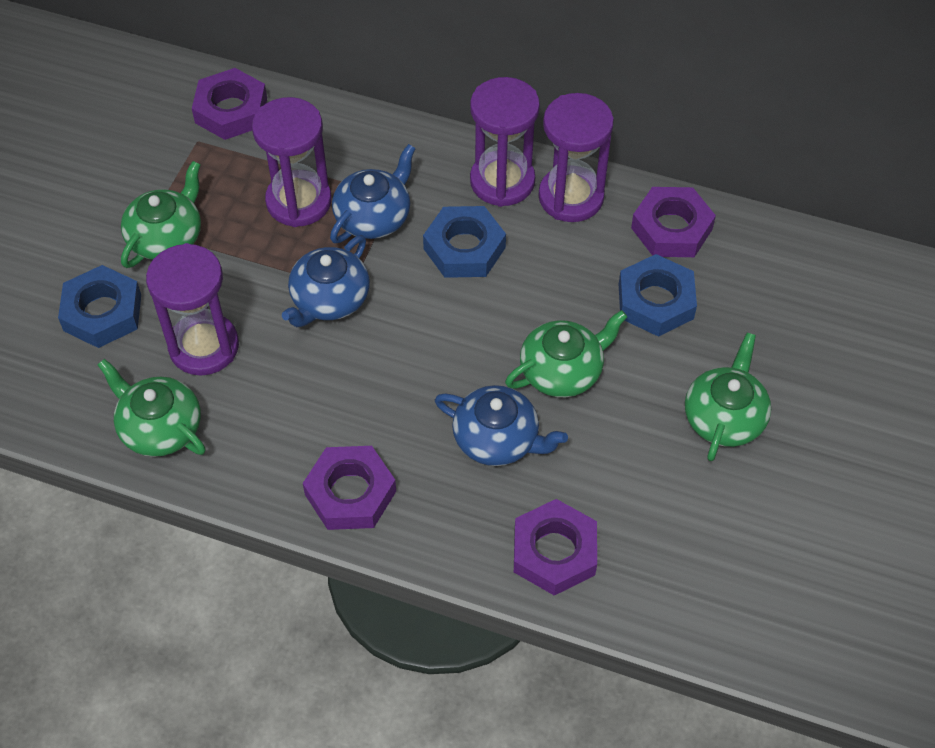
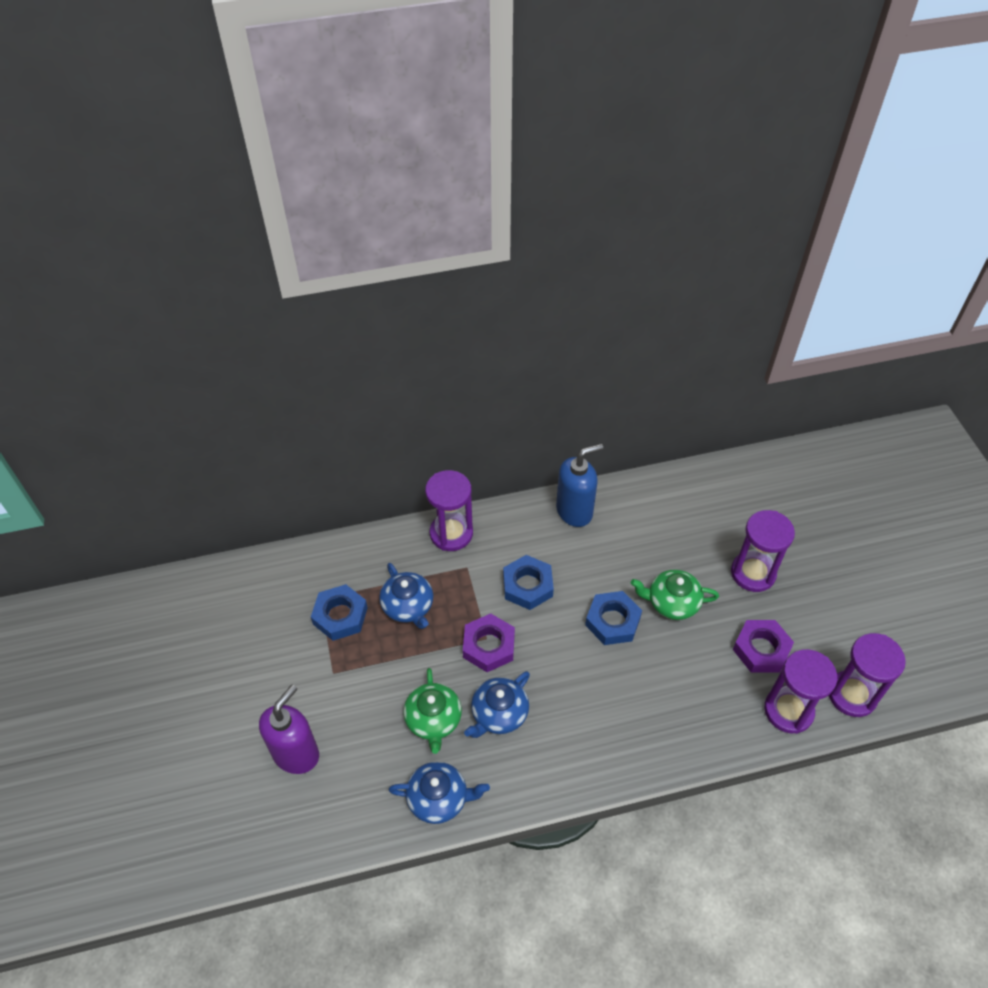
blue soap dispenser: none = 0 -> [556,444,603,527] = 1
green teapot: [98,359,206,457] [121,161,201,268] [505,310,627,397] [685,333,771,461] = 4 -> [403,668,462,754] [631,570,719,620] = 2
purple nut: [192,68,267,140] [303,446,396,530] [514,499,597,596] [631,187,716,257] = 4 -> [463,613,515,672] [733,620,794,672] = 2
purple soap dispenser: none = 0 -> [259,685,319,774] = 1

